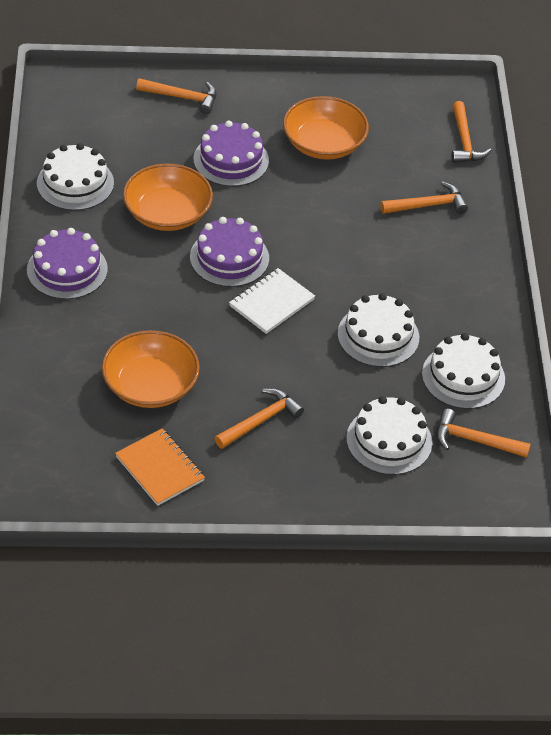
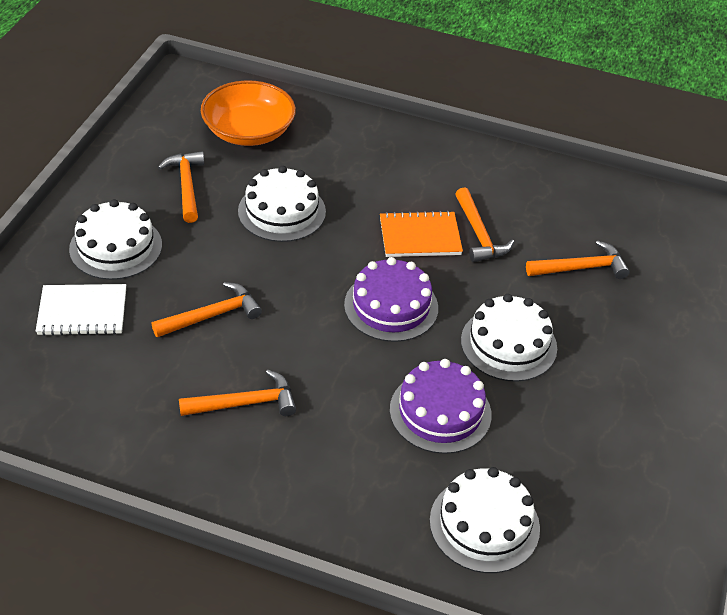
orange bowl: [102,330,200,408] [123,163,213,231] [283,96,369,160] = 3 -> [201,80,296,146] = 1
purple cake: [27,228,108,299] [190,217,269,287] [193,120,269,187] = 3 -> [344,257,438,342] [390,359,492,454] = 2

